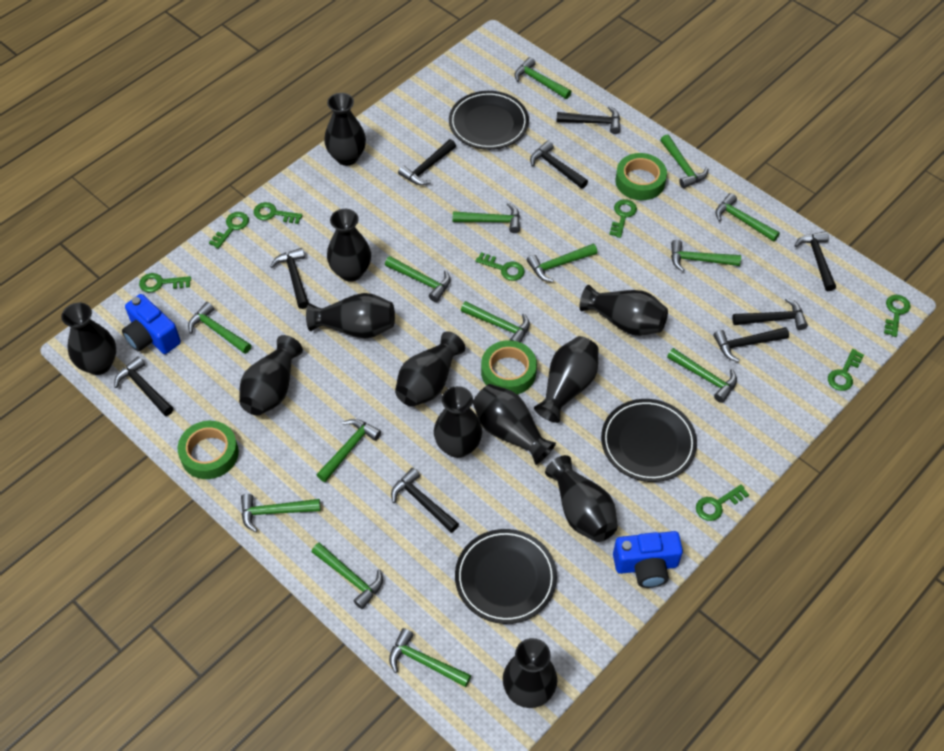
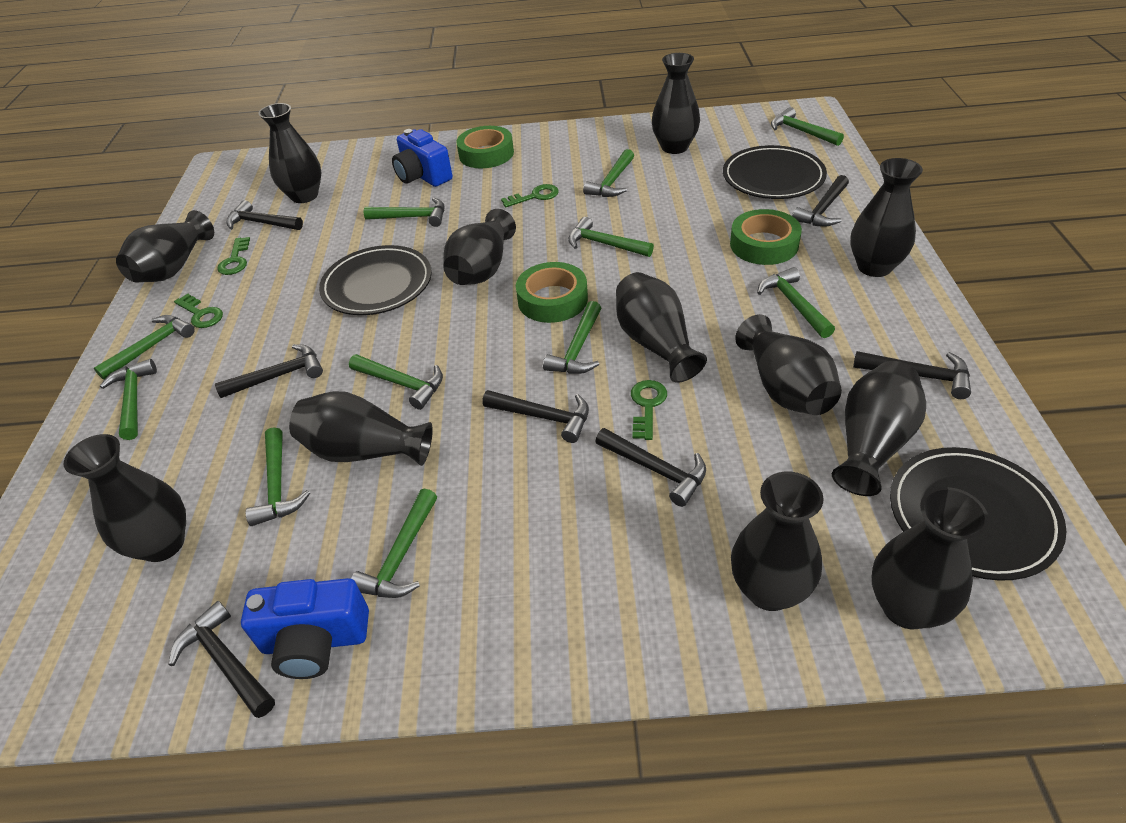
black hammer: [114,356,174,416] [270,248,309,309] [391,468,459,533] [398,139,456,185] [530,140,588,189] [556,106,620,134] [713,327,789,362] [732,297,808,330] [794,231,836,291] = 9 -> [169,601,275,718] [215,344,323,398] [226,200,303,230] [482,390,589,443] [595,428,706,507] [792,175,849,227] [853,351,971,399] = 7
green hammer: [188,302,251,354] [241,494,321,532] [312,543,383,609] [317,419,381,482] [385,256,451,302] [389,628,471,687] [453,203,520,233] [461,301,530,343] [514,57,571,99] [527,244,597,282] [661,135,709,188] [667,348,737,403] [671,240,741,272] [715,193,780,242] = 14 -> [94,315,195,380] [100,359,157,440] [246,427,310,526] [349,354,443,410] [351,488,437,598] [364,198,444,227] [543,301,601,374] [568,217,654,257] [583,149,634,197] [757,267,835,338] [771,107,844,146] = 11
green key: [139,273,191,293] [209,212,249,249] [254,202,303,224] [475,252,525,281] [609,199,637,238] [696,484,749,521] [828,349,864,391] [884,295,911,337] = 8 -> [174,294,223,328] [217,237,250,275] [501,184,559,207] [631,380,667,440] = 4

